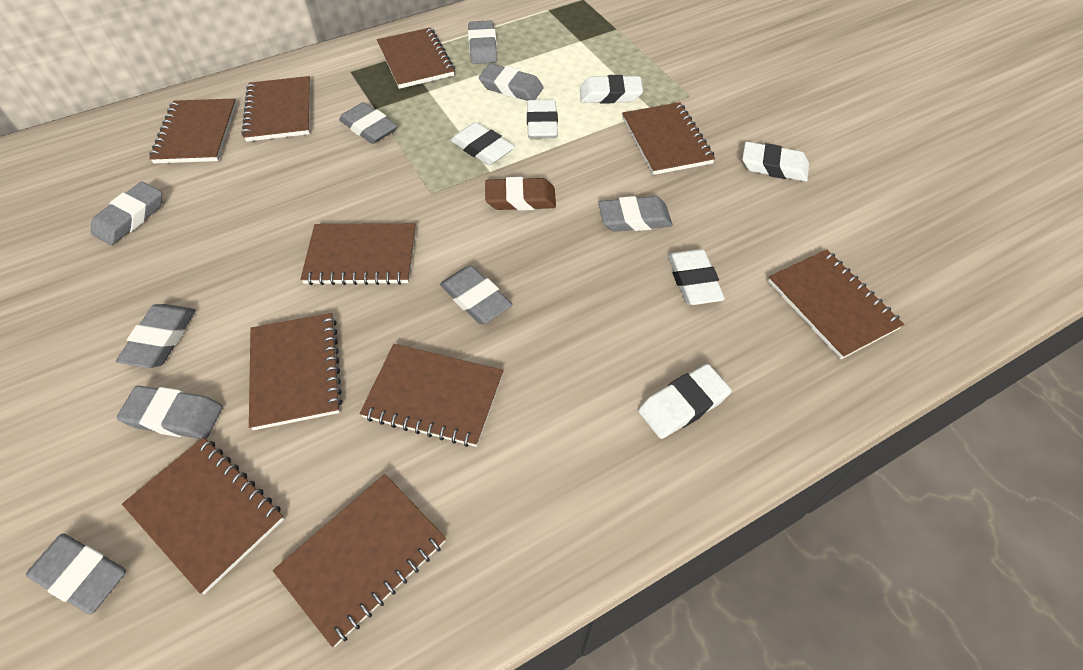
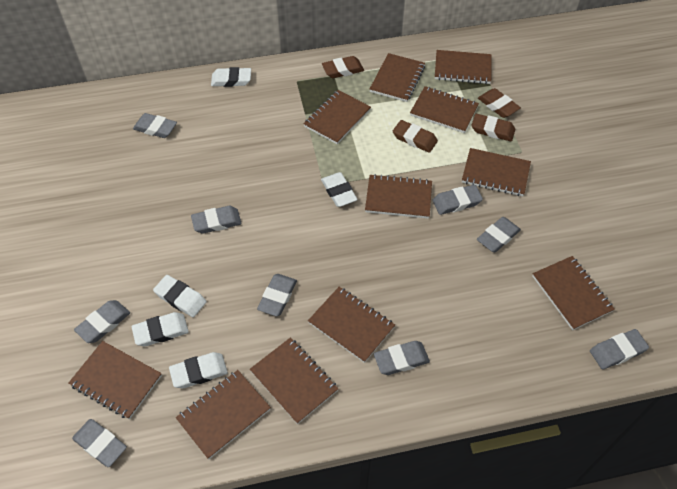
brown eraser: [485,177,556,211] = 1 -> [322,56,364,78] [393,120,438,153] [471,114,515,141] [478,88,521,118] = 4
brown notebook: [122,437,284,594] [149,98,237,164] [242,76,311,142] [249,313,342,430] [273,474,446,647] [300,223,416,285] [360,344,503,447] [377,28,455,89] [622,102,715,175] [768,250,904,359] = 10 -> [68,341,162,419] [176,370,271,459] [250,338,338,424] [304,90,371,144] [308,287,395,363] [365,174,432,219] [370,53,425,102] [410,86,479,133] [435,50,491,84] [462,148,531,196] [532,256,615,330] = 11
white eraser: [451,122,515,165] [527,100,558,139] [580,75,643,103] [638,364,732,439] [668,249,725,305] [742,142,809,182] = 6 -> [132,312,189,346] [153,275,207,317] [169,352,228,388] [211,67,251,87] [321,172,358,207] = 5

